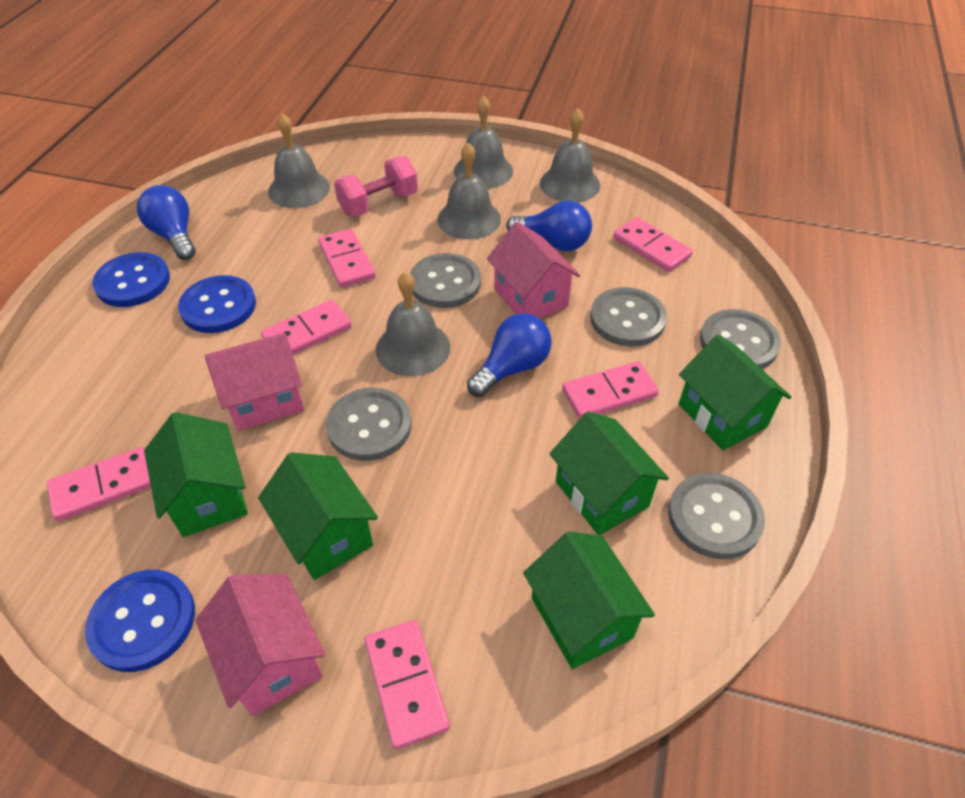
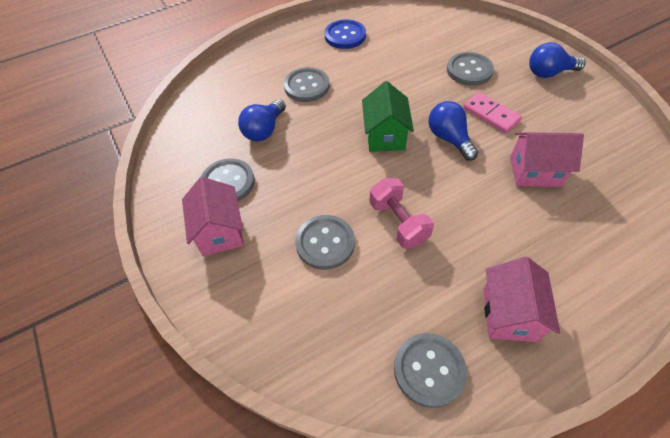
blue button: [85,570,195,672] [92,252,170,307] [178,275,256,333] = 3 -> [324,19,366,49] = 1
green house: [144,412,248,537] [258,452,378,580] [523,532,655,669] [549,411,669,535] [679,335,791,450] = 5 -> [362,81,414,152] = 1
grey bell: [268,113,330,208] [376,272,450,376] [437,143,501,240] [454,95,513,189] [540,109,600,202] = 5 -> none = 0
pink domino: [47,447,151,521] [261,300,352,354] [318,229,376,288] [365,620,450,749] [562,361,659,419] [614,217,693,272] = 6 -> [463,92,522,133] = 1

